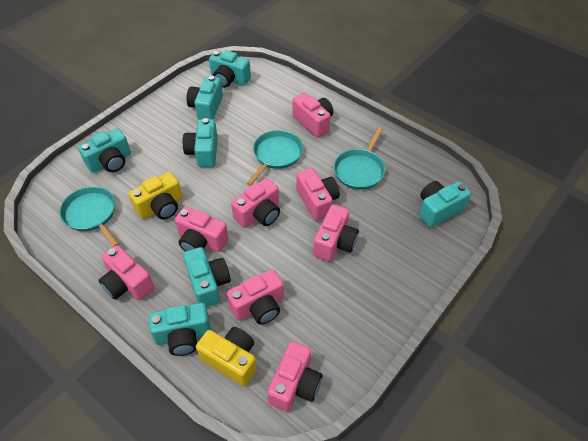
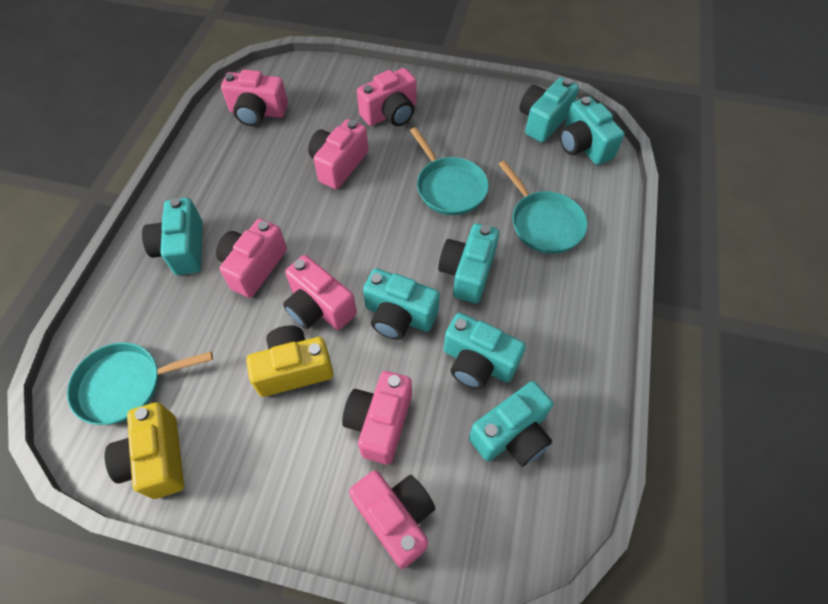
pink camera: [99,245,154,301] [175,207,229,252] [227,269,284,325] [231,178,280,228] [267,341,322,412] [293,93,333,138] [296,168,340,221] [313,204,359,261] = 8 -> [216,219,287,298] [221,69,288,126] [283,255,357,330] [308,119,368,189] [342,371,412,465] [349,470,435,569] [357,68,416,126] = 7

